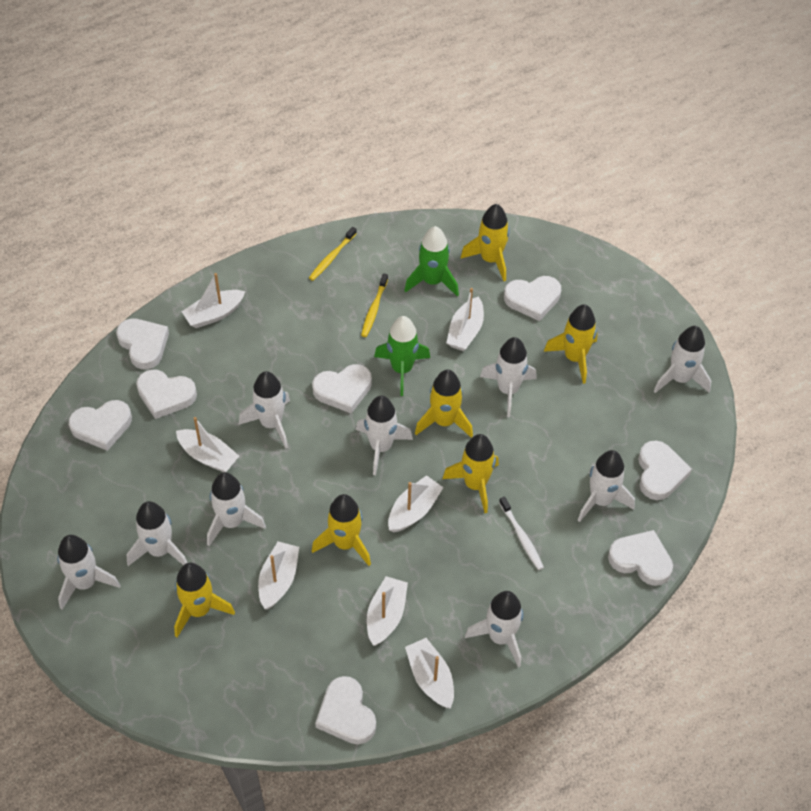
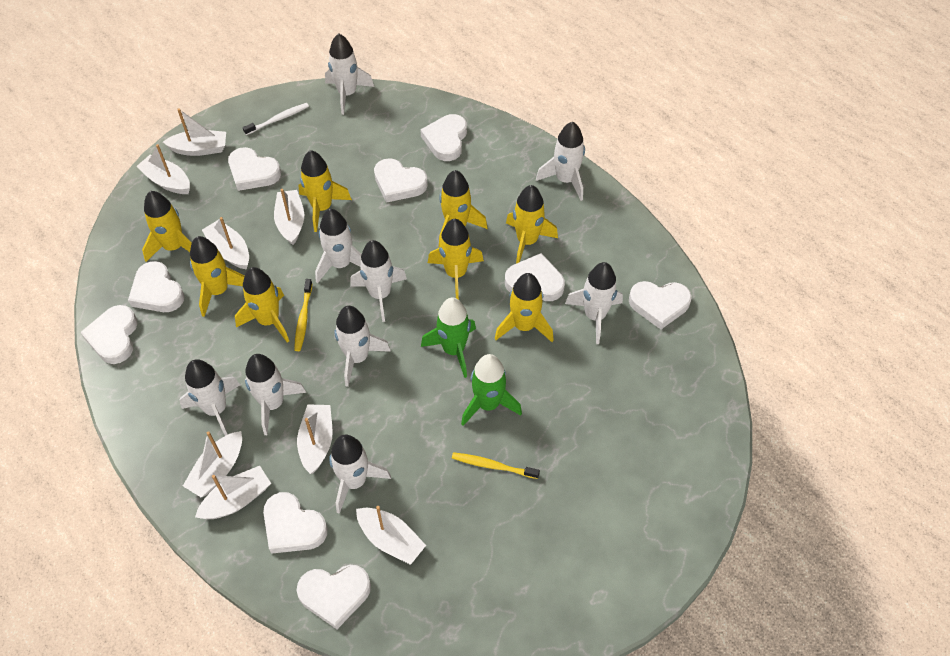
white boat: [176,417,239,472] [181,273,245,328] [258,541,299,609] [367,576,408,646] [388,475,444,533] [405,638,454,709] [446,288,484,351] = 7 -> [136,144,190,194] [163,108,226,156] [183,431,242,498] [195,466,271,519] [202,217,249,270] [274,189,304,245] [297,404,333,474] [356,506,426,565] = 8
white heart: [69,400,132,451] [116,318,169,369] [136,369,197,419] [312,364,372,414] [315,676,376,745] [504,276,561,321] [608,530,673,586] [638,441,692,500] = 8 -> [80,305,138,364] [128,261,184,312] [228,147,281,191] [263,492,328,554] [296,565,371,629] [374,158,428,203] [420,114,467,161] [505,253,565,301] [629,281,692,330] = 9
yellow rocket: [174,563,235,637] [312,494,371,566] [415,369,473,438] [442,434,499,513] [461,204,510,281] [544,304,598,384] = 6 -> [142,191,192,262] [190,236,245,317] [235,267,289,343] [298,150,352,232] [428,219,484,300] [439,170,488,248] [495,273,554,342] [506,185,558,264] = 8

